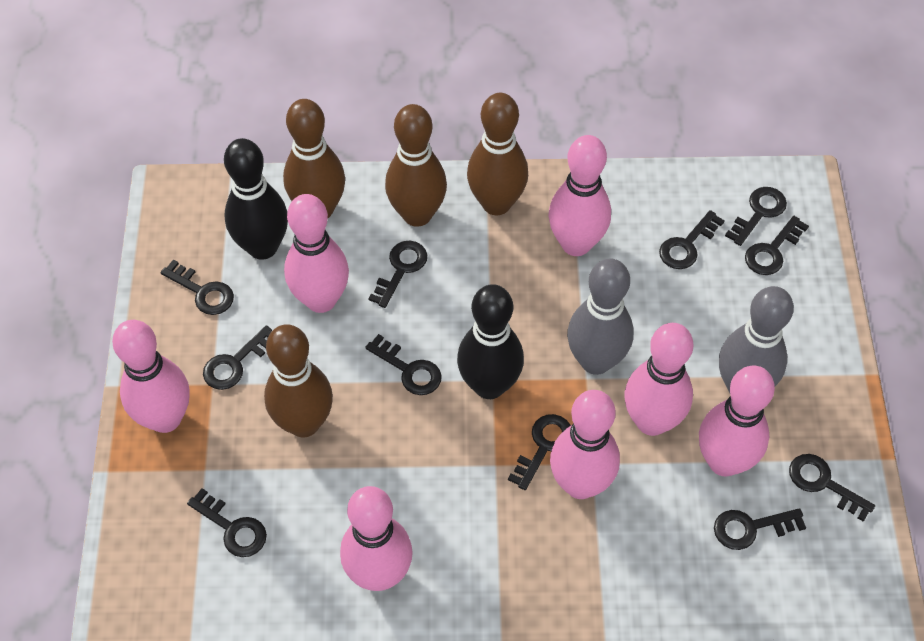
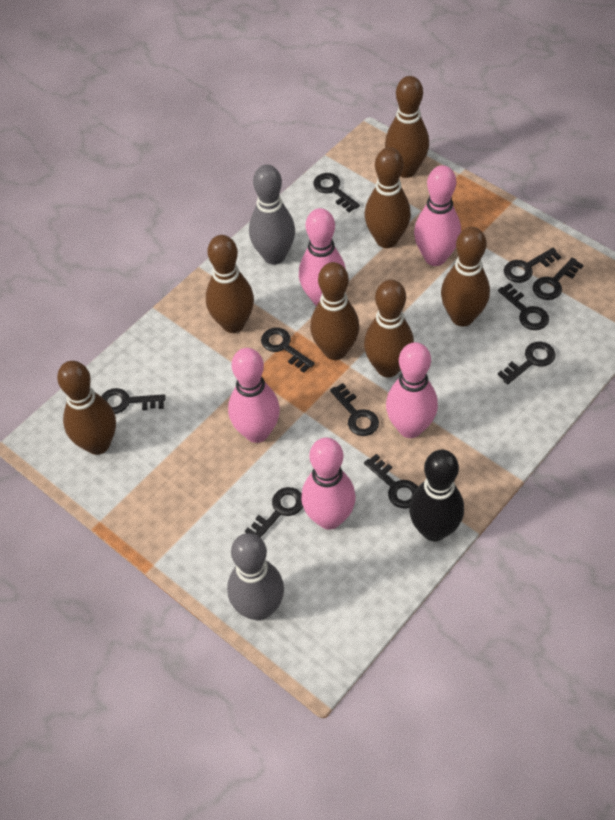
black bowling pin: [224,138,288,260] [457,284,524,399] = 2 -> [409,450,464,541] = 1
black key: [160,259,234,315] [187,488,267,557] [203,325,272,390] [365,334,442,395] [368,241,427,308] [508,414,571,490] [659,210,725,269] [714,508,806,550] [725,187,787,246] [745,216,809,275] [789,454,875,522] = 11 -> [101,388,166,414] [245,487,303,538] [261,328,315,373] [313,173,360,212] [330,383,379,436] [364,454,418,509] [498,283,549,330] [498,342,555,385] [504,248,561,283] [533,257,583,300] = 10
brown bowling pin: [264,324,333,437] [283,99,345,219] [385,104,447,227] [467,93,528,215] = 4 -> [57,361,116,455] [206,235,254,333] [310,262,360,360] [364,280,414,377] [365,147,411,248] [385,76,429,178] [441,227,490,326] = 7
pink bowling pin: [112,320,190,433] [284,194,349,313] [340,486,413,591] [548,135,611,256] [550,390,620,499] [625,323,693,436] [699,366,775,476] = 7 -> [228,348,280,443] [299,208,346,306] [301,438,356,530] [386,342,438,438] [414,165,461,266] = 5

